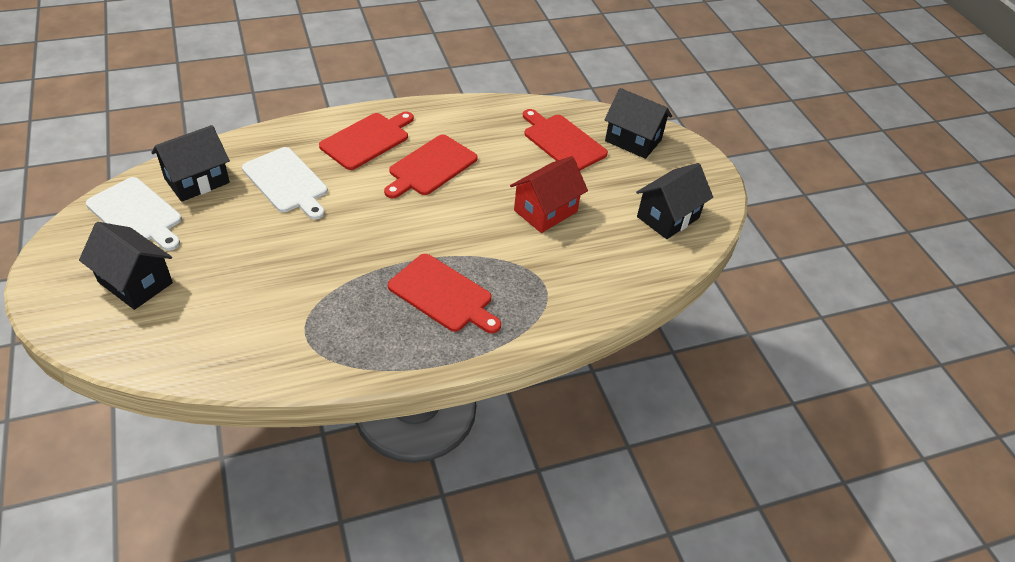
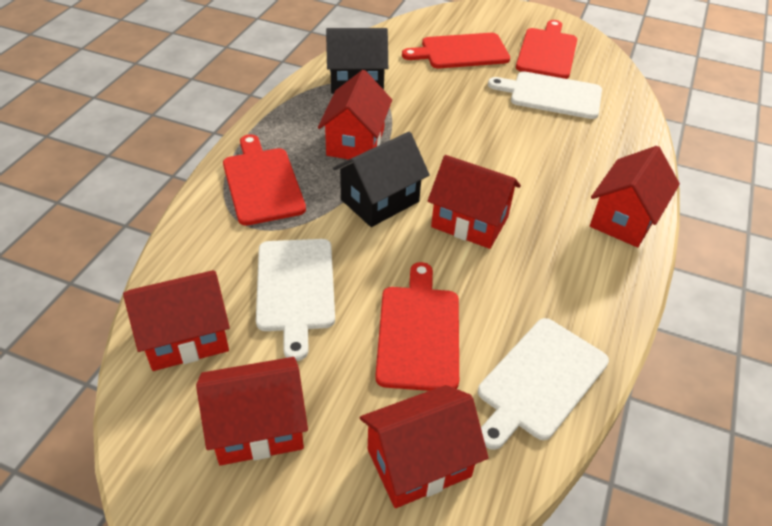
black house: [79,222,173,310] [151,125,230,202] [604,88,672,159] [636,163,713,239] = 4 -> [326,28,388,94] [333,132,430,227] = 2
red house: [510,156,588,233] = 1 -> [123,270,230,371] [196,357,308,466] [318,70,392,159] [360,385,488,508] [428,155,521,249] [590,146,680,247] = 6
white cutting board: [86,177,182,251] [242,147,328,219] = 2 -> [256,239,335,361] [478,318,609,450] [488,71,602,119] = 3

